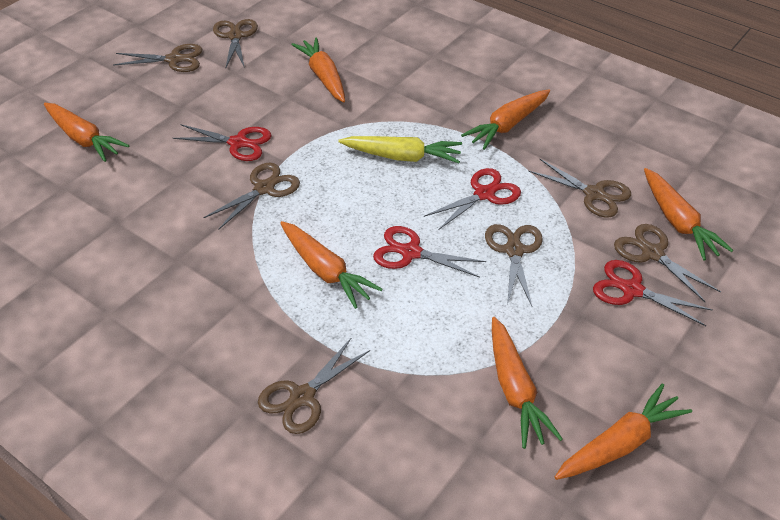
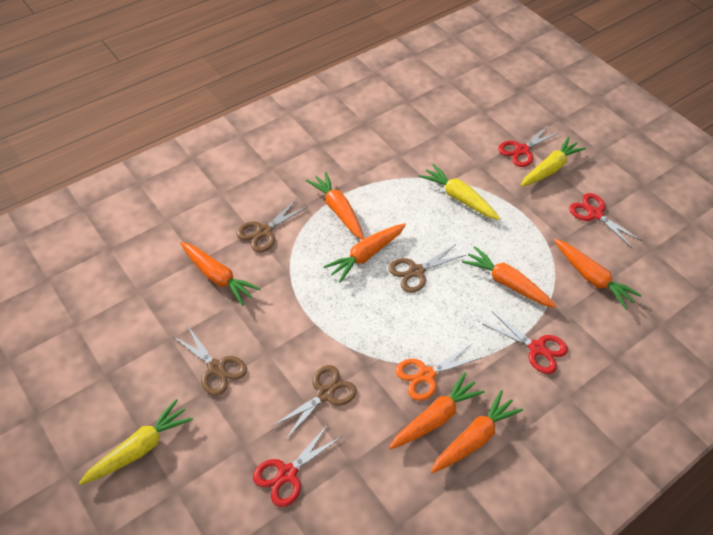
brown scissors: [113,44,202,72] [203,163,300,229] [213,19,258,68] [258,338,370,434] [485,224,543,306] [528,159,631,218] [614,224,721,302] = 7 -> [172,325,247,396] [237,199,307,253] [272,365,357,440] [388,244,466,293] = 4
orange scissors: none = 0 -> [396,344,481,401] = 1
yellow carrot: [338,136,462,163] = 1 -> [79,399,193,485] [419,164,500,220] [521,137,586,186] = 3

